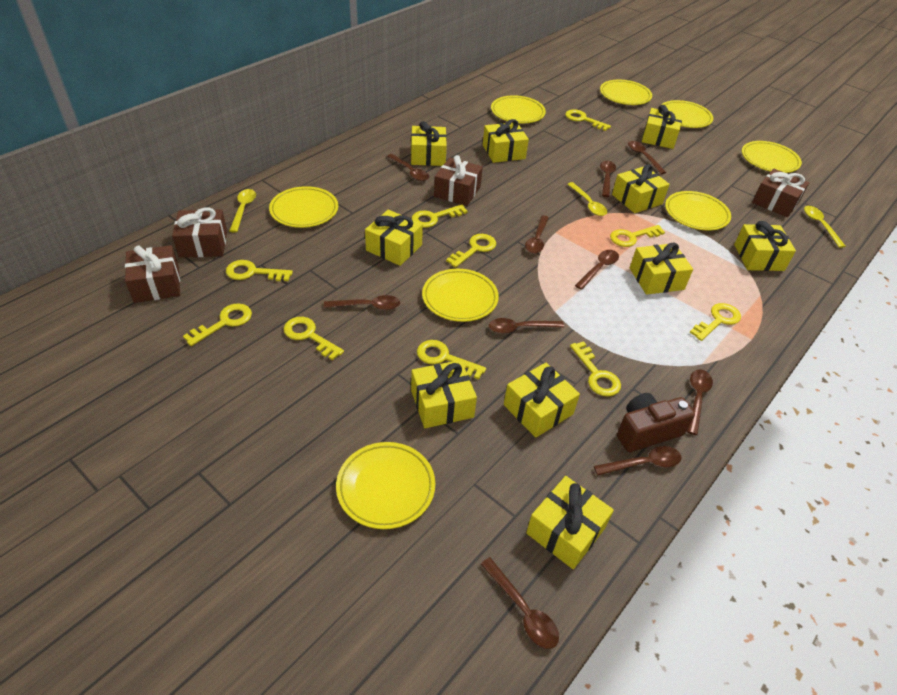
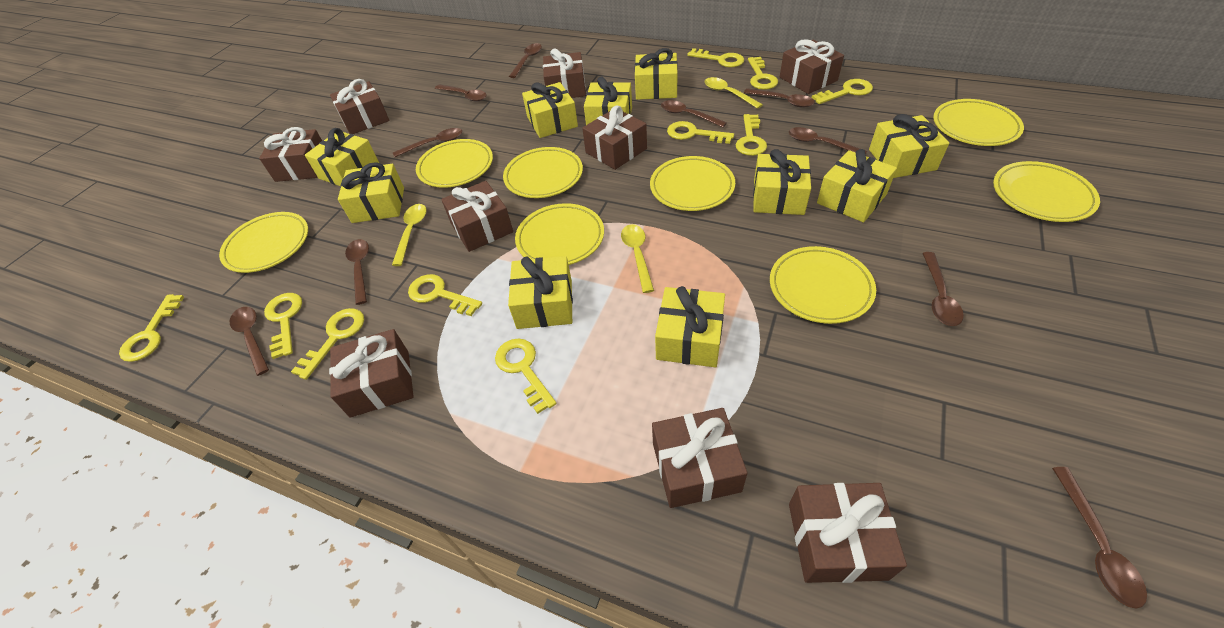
brown camera: [617,393,695,452] = 1 -> none = 0
brown gift: [125,245,180,303] [172,207,227,258] [434,155,483,206] [752,169,809,217] = 4 -> [259,127,322,182] [329,329,414,418] [330,79,389,134] [441,181,513,252] [543,49,586,98] [582,106,647,170] [652,408,747,508] [780,39,844,94] [789,483,907,583] = 9

